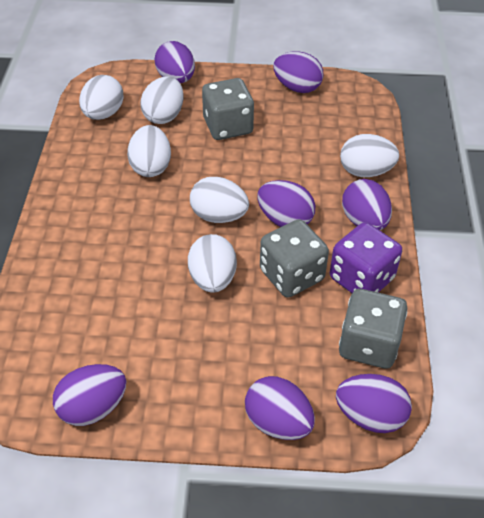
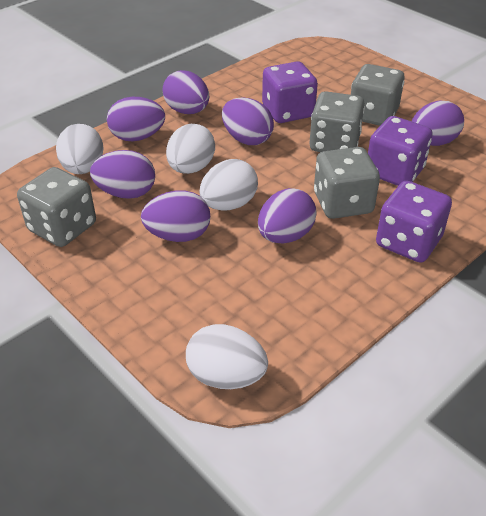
grey dice: [202,78,254,140] [260,219,329,298] [339,289,407,369] = 3 -> [17,167,96,247] [310,91,365,152] [314,147,380,219] [351,64,405,126] = 4
purple dice: [330,222,402,293] = 1 -> [262,61,318,123] [368,116,433,186] [376,181,452,263] = 3
white egg: [79,75,124,120] [127,125,171,177] [140,76,184,124] [188,234,237,293] [190,177,249,223] [340,134,399,177] = 6 -> [56,124,104,174] [166,124,215,174] [186,324,268,389] [200,159,258,210] = 4

